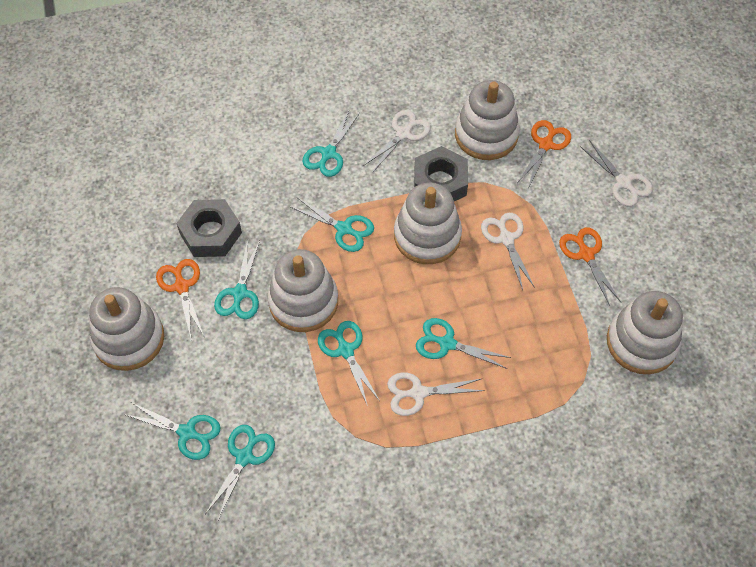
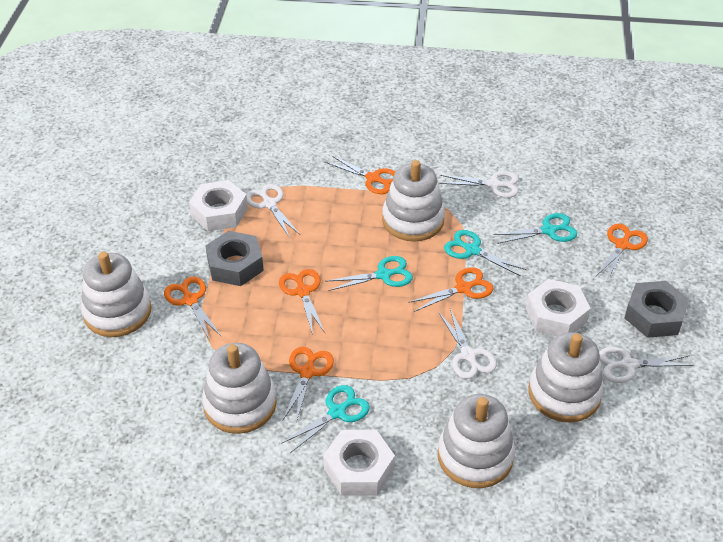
orange scissors: [156,259,204,337] [517,120,571,188] [559,228,621,306] = 3 -> [164,276,222,340] [279,269,325,335] [282,347,334,422] [325,155,396,194] [408,267,494,312] [595,223,648,281] = 6
turquoise scissors: [124,402,220,460] [205,425,275,520] [214,240,260,319] [291,197,374,252] [303,111,360,177] [318,321,380,406] [416,318,511,369] = 7 -> [281,385,370,453] [325,256,413,291] [444,230,527,276] [494,213,577,244] = 4
white nut: none = 0 -> [189,180,248,231] [323,430,395,496] [526,279,591,336] = 3

